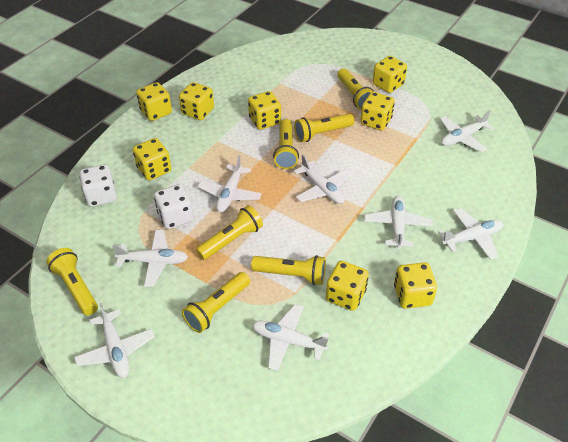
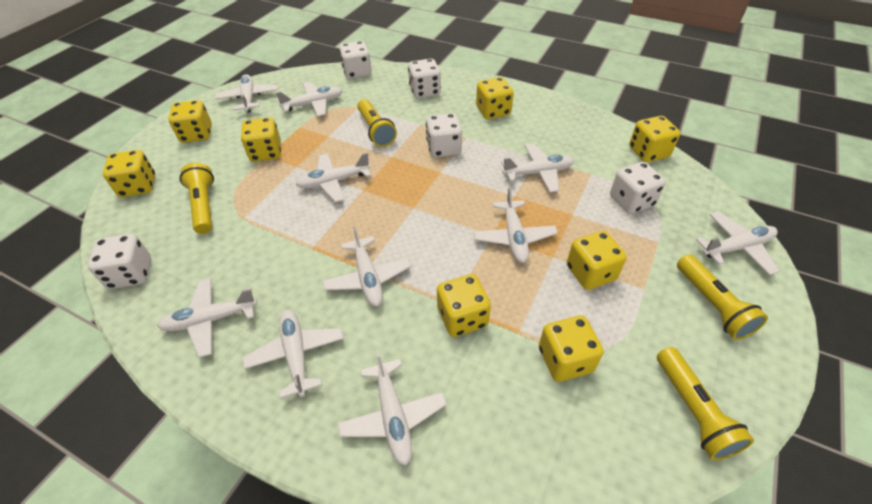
white dice: [79,164,117,207] [154,184,193,229] = 2 -> [88,234,151,289] [339,41,372,79] [408,58,441,98] [426,113,462,158] [610,162,666,214] = 5
white plane: [74,303,155,378] [112,230,188,287] [197,155,262,212] [252,304,329,371] [294,154,351,204] [364,196,433,249] [438,208,503,260] [440,110,494,152] = 8 -> [157,278,257,358] [215,74,278,112] [243,309,344,399] [276,82,342,116] [296,152,371,202] [323,226,411,307] [338,350,447,466] [474,187,558,263] [501,143,575,193] [696,211,779,275] = 10
yellow flashlight: [46,248,98,315] [182,272,250,333] [196,205,263,260] [251,255,326,285] [273,119,299,169] [294,114,354,142] [337,68,374,110] = 7 -> [180,163,214,234] [357,99,397,147] [657,347,754,460] [677,254,768,340] = 4

